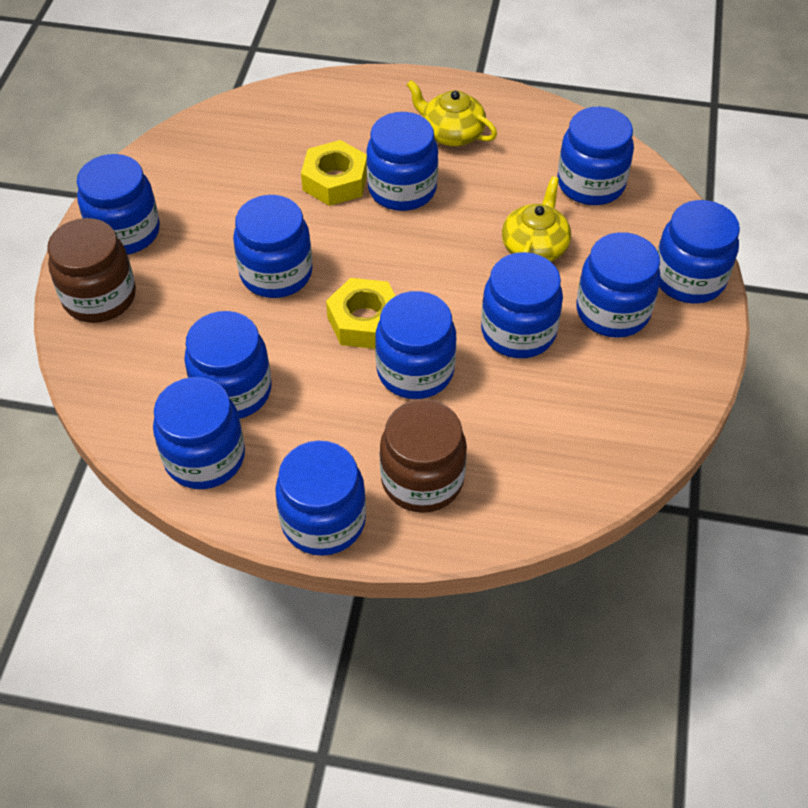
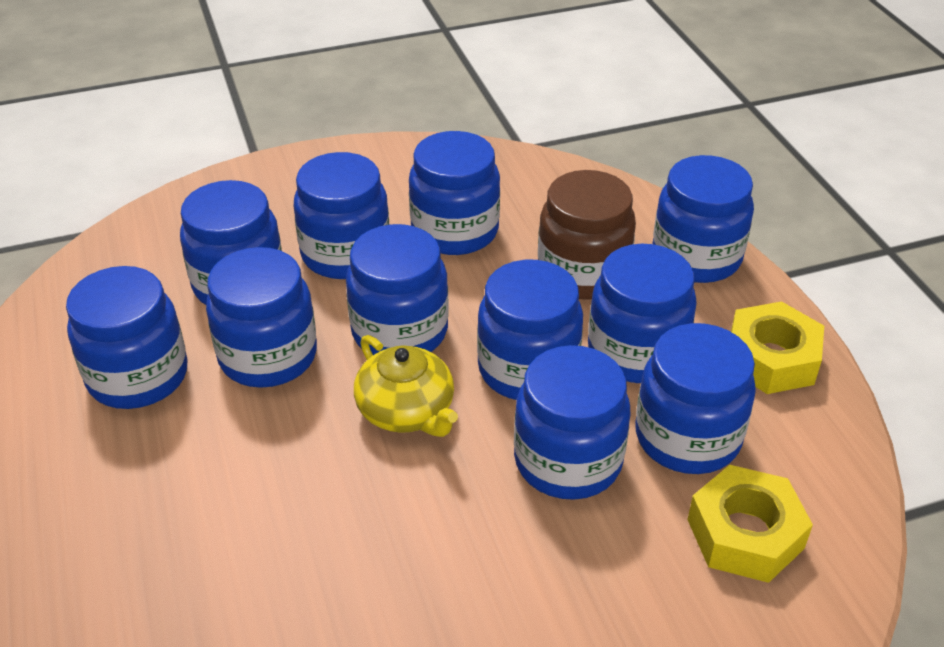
brown jar: [47,218,136,323] [380,399,467,513] = 2 -> [538,170,636,299] = 1
yellow teapot: [407,80,497,146] [502,176,571,261] = 2 -> [354,335,458,437] = 1

